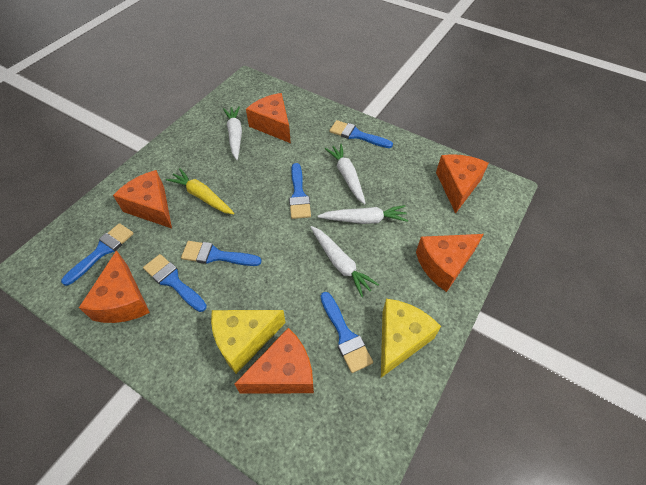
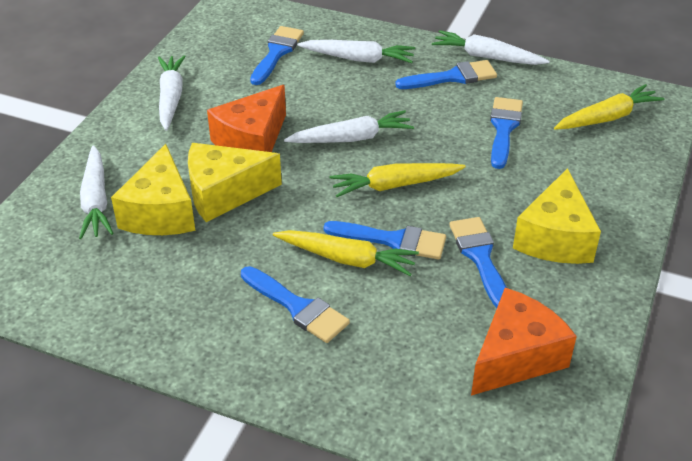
orange cheese: [79,250,150,323] [113,170,172,229] [234,328,314,393] [246,93,291,143] [416,234,484,292] [436,154,489,214] = 6 -> [207,85,286,152] [471,288,577,396] = 2
white carrot: [223,106,242,160] [311,226,379,297] [318,205,408,224] [325,144,366,204] = 4 -> [79,145,114,239] [158,55,186,131] [284,110,414,143] [297,40,415,63] [432,30,550,65] = 5
yellow carrot: [166,169,234,214] = 1 -> [273,230,419,276] [330,163,466,197] [554,84,665,130] = 3
yellow cheese: [211,310,286,374] [381,299,441,378] = 2 -> [111,144,195,235] [188,143,282,222] [513,168,601,264] = 3

